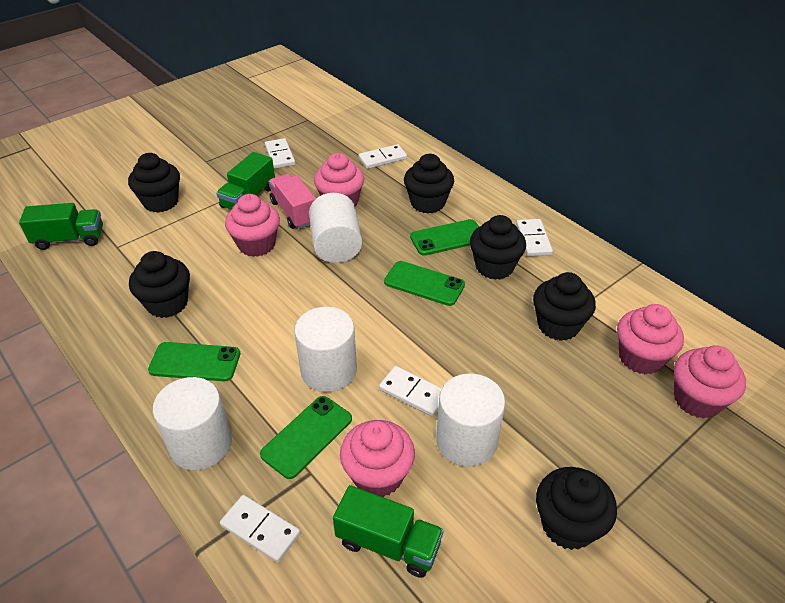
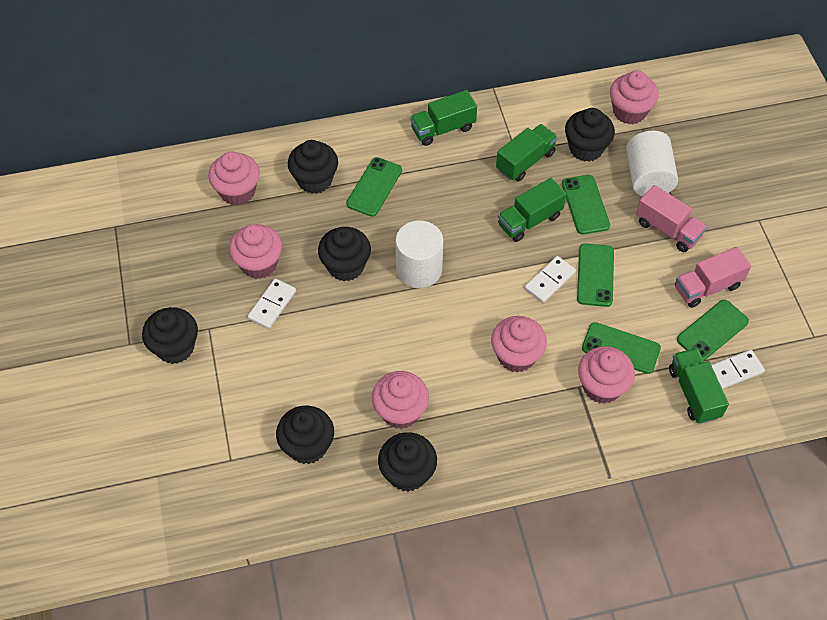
green phone: [148,342,240,381] [260,396,352,479] [384,261,465,306] [410,219,479,256] = 4 -> [346,157,402,217] [562,175,610,234] [577,243,614,307] [582,322,661,374] [677,300,749,361] = 5
green truck: [19,203,103,250] [216,152,275,210] [333,485,444,578] = 3 -> [410,90,477,146] [496,124,558,182] [498,178,566,242] [669,348,729,424] = 4
pink cupcake: [225,194,280,257] [314,153,364,206] [340,420,415,497] [617,304,684,375] [674,345,746,419] = 5 -> [208,151,260,206] [229,224,282,279] [372,371,429,429] [491,316,547,373] [578,346,635,404] [610,71,659,124] = 6
pink truck: [268,174,316,229] = 1 -> [636,185,707,252] [675,247,751,308] = 2
white cylinder: [153,377,232,470] [294,307,357,392] [309,193,362,263] [436,374,505,467] = 4 -> [395,221,443,288] [626,131,678,196] = 2
white domino: [220,495,300,563] [265,138,295,169] [359,144,407,169] [379,366,442,416] [516,219,553,256] = 5 -> [247,278,296,329] [524,256,576,303] [712,350,765,389] = 3

